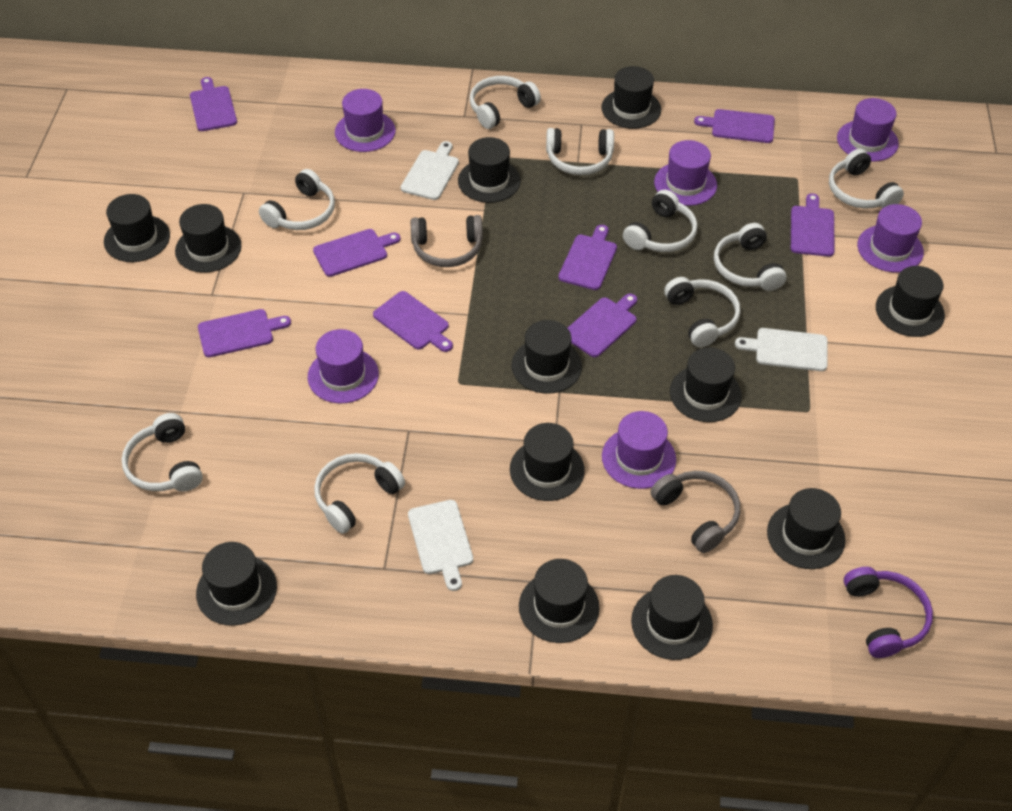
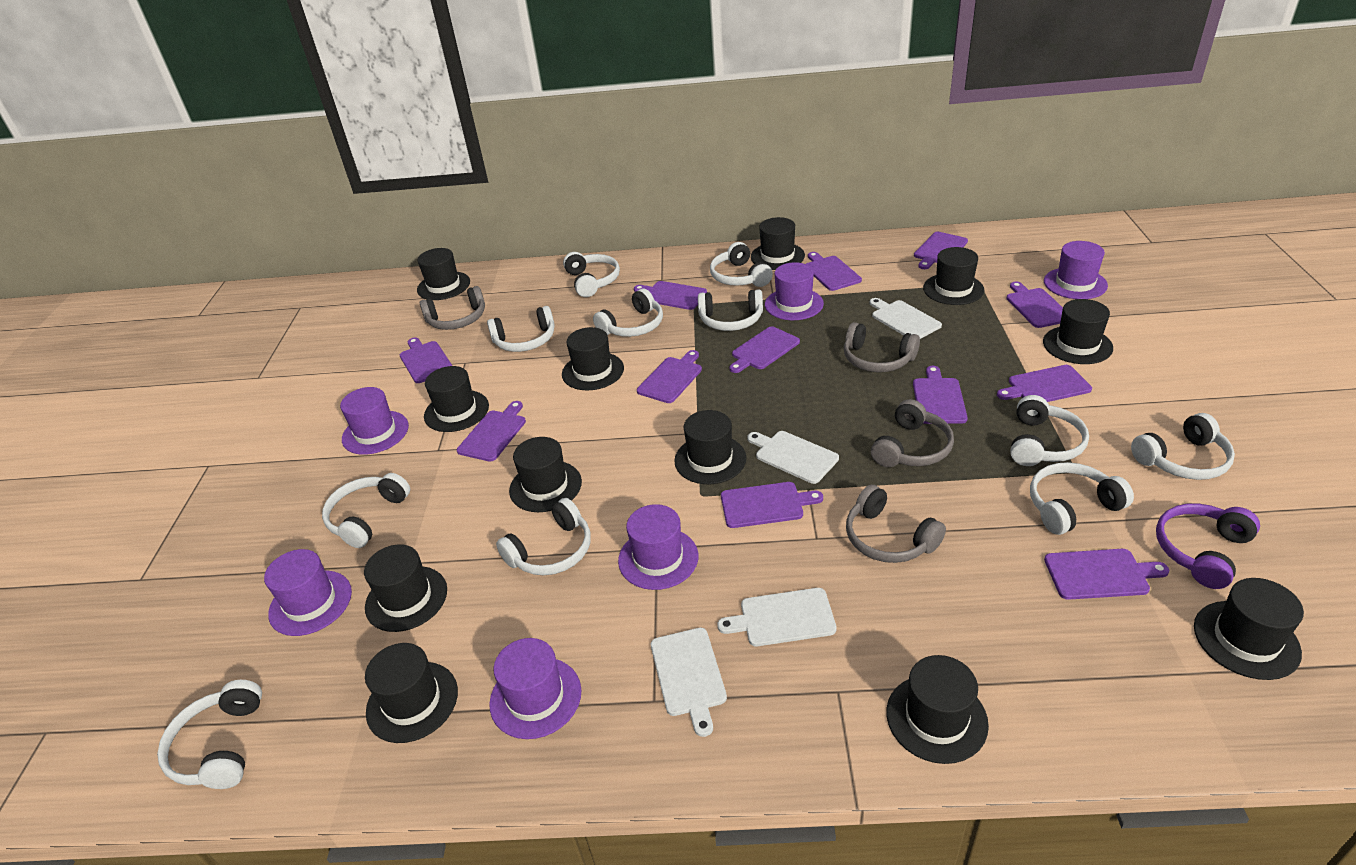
grey headphones: [410,215,483,267] [651,471,740,553] = 2 -> [420,286,485,330] [844,322,920,372] [846,484,946,563] [871,399,954,467] = 4
purple cutting board: [190,77,237,131] [198,309,291,357] [313,229,400,277] [373,291,453,352] [558,225,617,290] [568,294,637,357] [694,109,775,143] [791,193,835,257] = 8 -> [400,337,452,383] [457,401,526,462] [634,281,707,310] [637,350,702,403] [721,482,823,528] [729,326,800,373] [806,252,862,291] [913,366,968,424] [914,232,968,269] [997,365,1092,402] [1006,281,1063,328] [1044,549,1170,600] = 12
white cutting board: [401,141,459,200] [408,500,473,591] [735,328,828,371] = 3 -> [651,628,727,737] [718,588,837,646] [747,431,839,484] [870,298,942,339] = 4
white headphones: [121,413,203,491] [259,169,335,230] [314,453,405,534] [470,76,541,129] [546,128,614,175] [623,190,697,252] [664,277,740,347] [714,223,787,291] [829,149,904,209] = 9 -> [157,680,262,789] [322,473,410,548] [487,306,555,352] [496,498,591,575] [563,252,620,297] [593,289,663,337] [698,289,763,331] [710,242,773,287] [1010,395,1089,466] [1030,462,1134,535] [1131,413,1235,480] = 11

